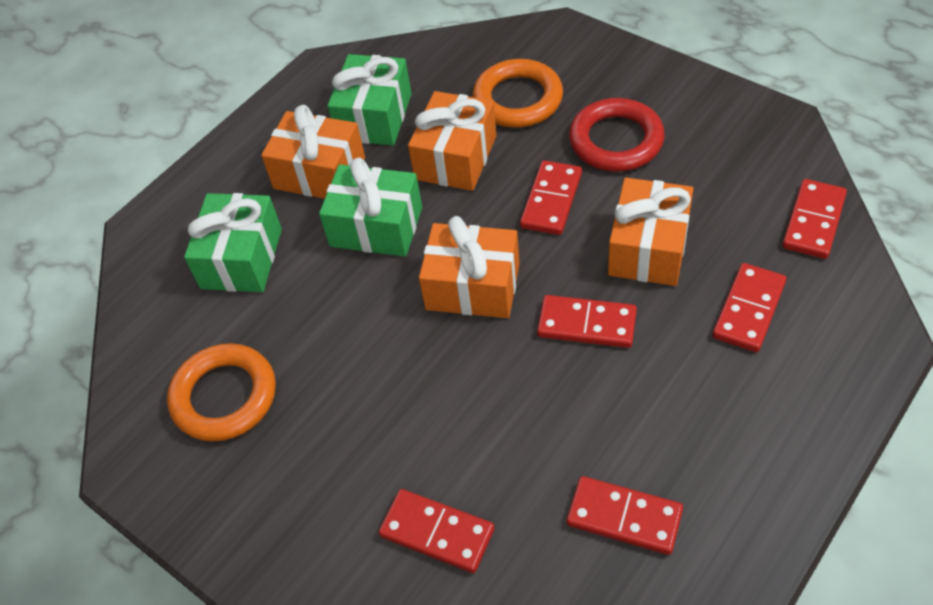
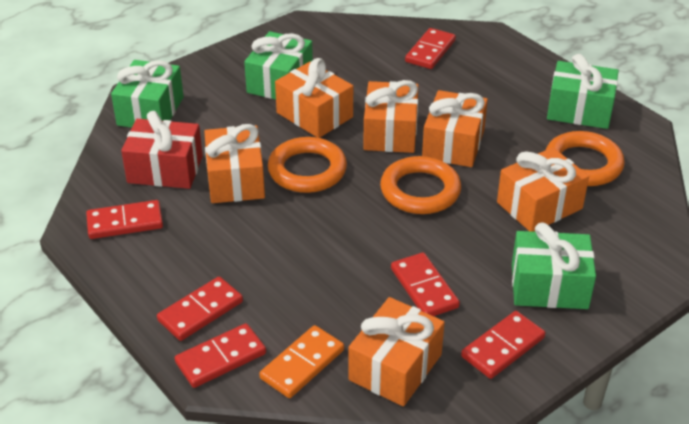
green gift: [184,193,282,292] [319,157,422,257] [328,54,412,146] = 3 -> [111,60,184,128] [244,31,313,99] [512,223,596,309] [547,54,619,129] = 4
orange domino: none = 0 -> [259,325,344,398] = 1
orange gift: [261,105,365,199] [408,91,496,191] [419,216,520,318] [608,178,694,286] = 4 -> [204,124,265,203] [275,58,353,138] [348,297,445,406] [363,80,419,153] [422,90,488,167] [497,147,589,232] = 6
orange ring: [167,343,276,442] [473,59,563,128] = 2 -> [268,137,347,193] [380,156,461,214] [546,131,625,186] = 3
red gift: none = 0 -> [121,111,203,189] = 1
red ring: [569,98,665,172] = 1 -> none = 0

